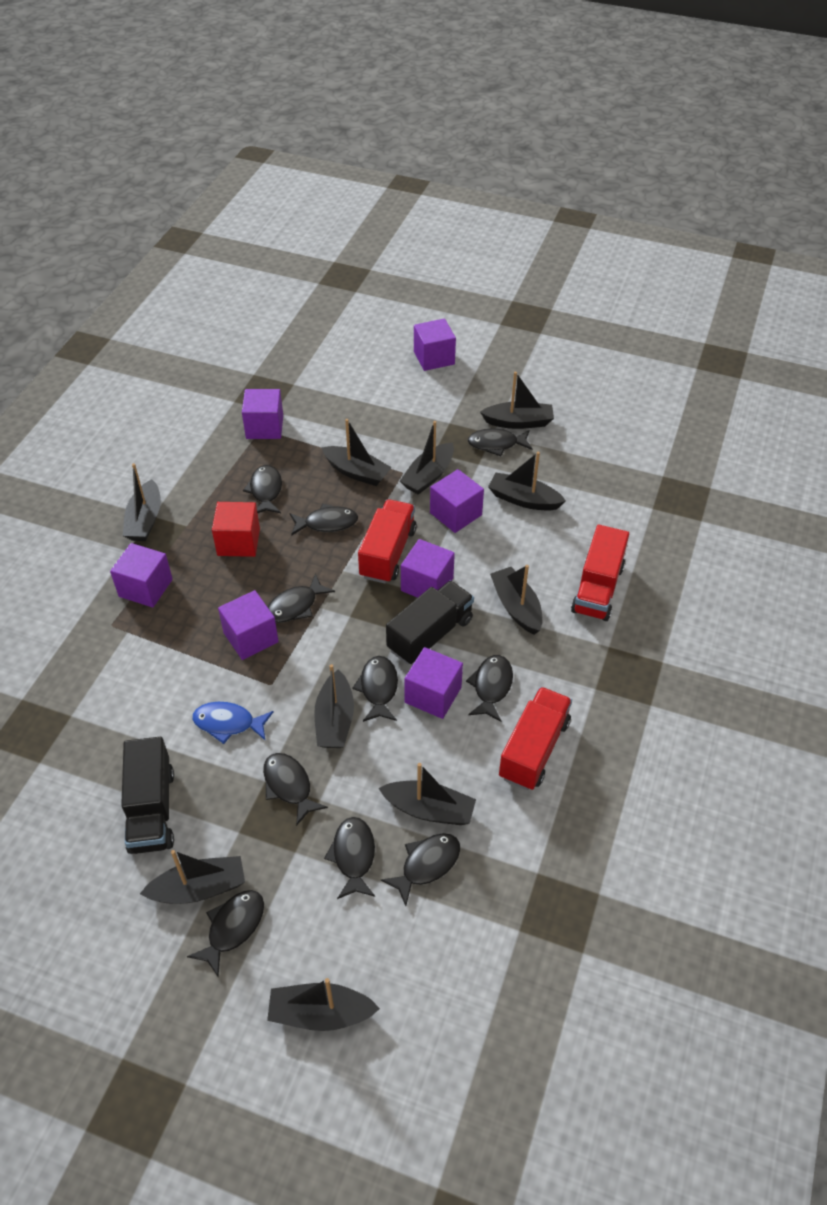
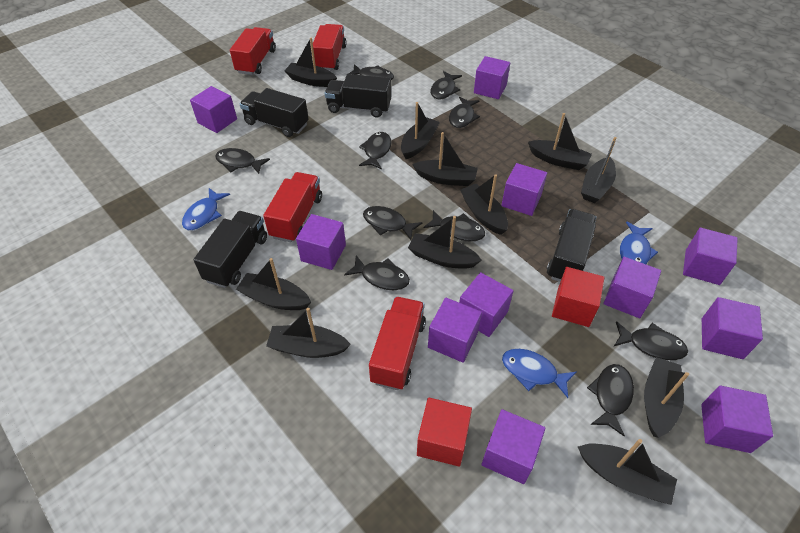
black boat: [123,463,161,541] [140,850,245,904] [267,978,380,1031] [314,664,354,748] [321,419,392,486] [378,763,476,825] [400,421,454,495] [480,372,554,429] [488,452,566,511] [490,565,543,634] = 10 -> [236,258,311,310] [266,308,351,358] [284,38,337,87] [401,102,440,159] [408,216,482,269] [412,132,478,186] [460,174,508,235] [528,113,592,170] [578,439,677,505] [581,137,617,203] [644,357,689,438] = 11
black truck: [121,737,174,854] [386,581,474,665] = 2 -> [193,211,267,288] [240,88,309,137] [325,74,391,118] [547,209,596,282] = 4
blue fish: [192,702,273,744] = 1 -> [182,188,230,231] [502,349,576,398] [620,221,658,264] = 3
purple cube: [110,543,173,608] [218,590,279,660] [242,389,283,439] [401,539,455,598] [404,647,463,719] [414,319,456,371] [430,469,484,533] = 7 -> [190,86,237,133] [296,214,346,270] [428,298,482,363] [459,272,514,337] [474,56,510,99] [481,409,545,484] [501,163,547,216] [604,257,661,318] [683,227,738,285] [701,385,773,453] [702,297,763,359] = 11
red cube: [212,502,260,557] = 1 -> [417,397,472,467] [552,267,605,327] = 2
red truck: [358,499,417,584] [499,687,572,790] [571,525,629,621] = 3 -> [230,27,276,75] [263,172,322,242] [313,24,347,71] [369,297,426,390] = 4

